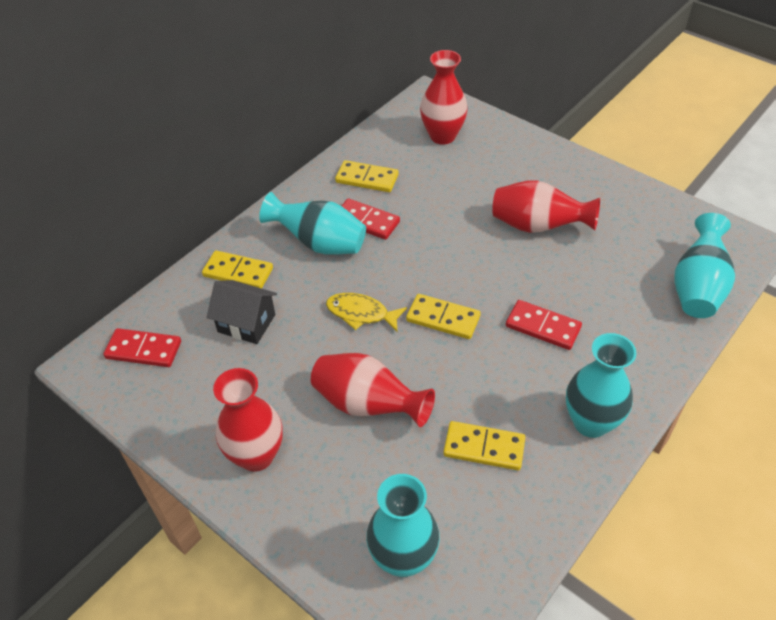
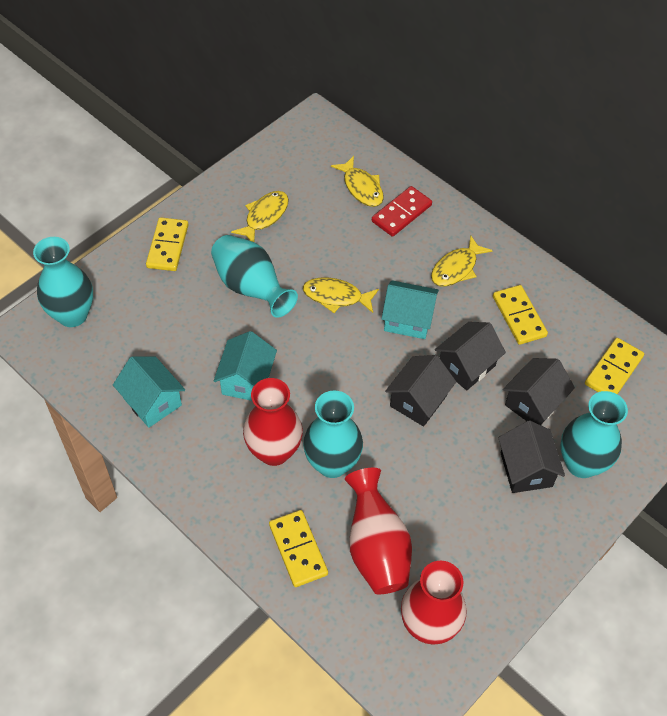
black house: [207,280,277,344] = 1 -> [385,355,456,426] [435,322,506,390] [498,421,565,493] [503,358,575,425] = 4
red domino: [103,328,181,367] [342,198,400,240] [506,300,582,350] = 3 -> [372,186,432,237] = 1
red vase: [213,368,283,472] [311,353,435,427] [420,50,468,144] [492,180,600,233] = 4 -> [243,378,303,466] [345,468,412,594] [401,561,467,645] = 3
turquoise house: none = 0 -> [113,356,185,428] [214,331,277,401] [382,280,439,339] = 3
yellow fish: [326,293,407,331] = 1 -> [231,191,289,242] [303,277,379,313] [331,156,384,207] [431,235,493,287] = 4

